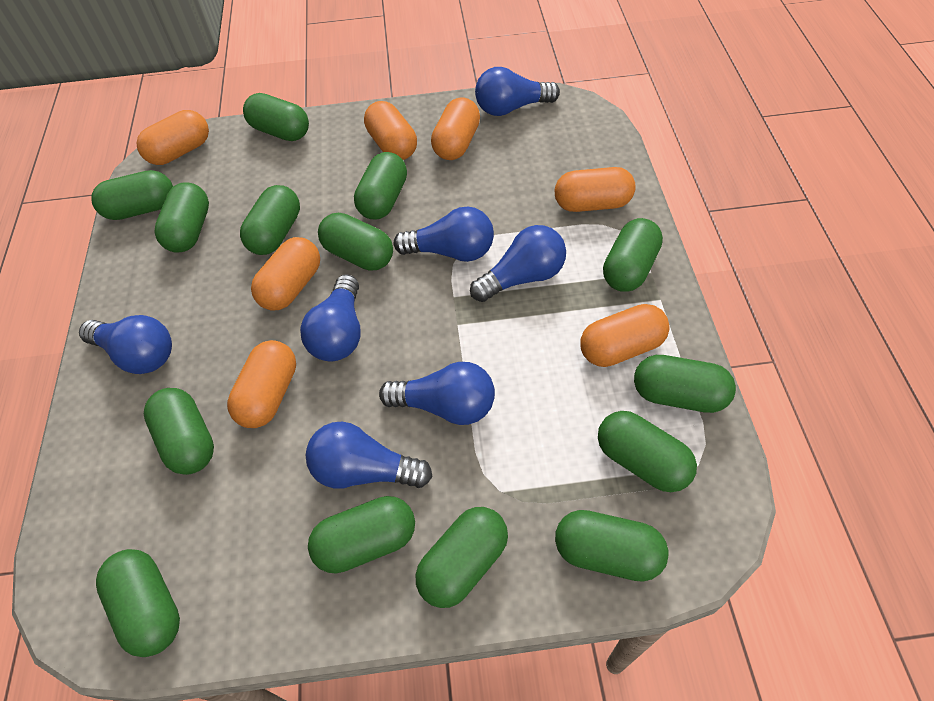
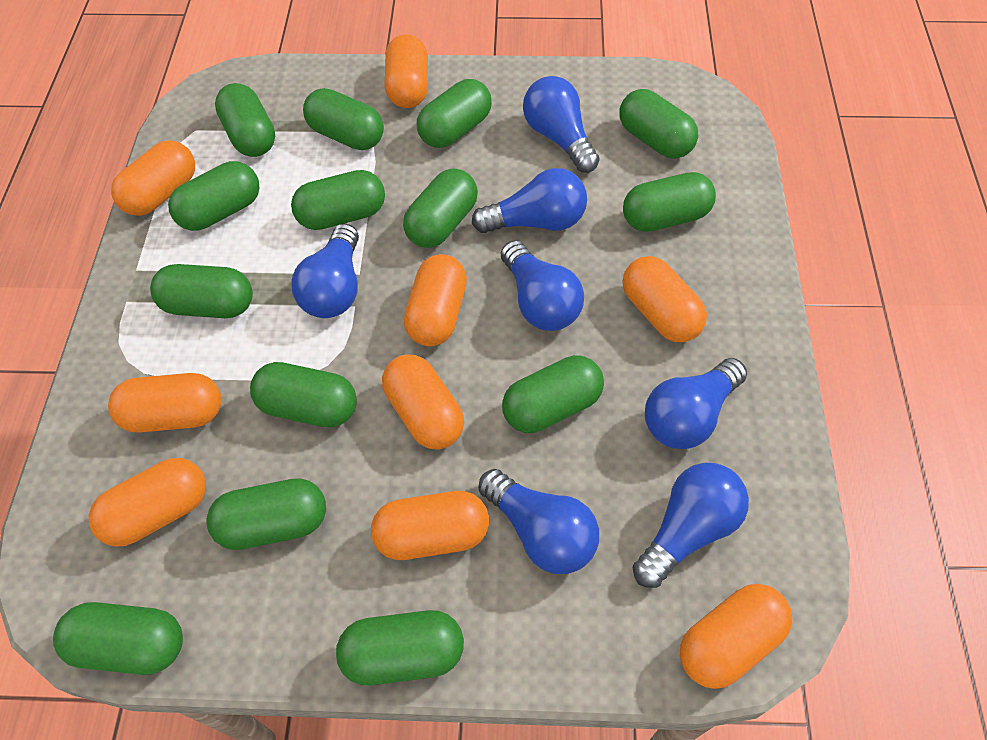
orange capsule: [136,110,209,165] [227,340,296,428] [251,237,320,310] [364,101,417,160] [431,97,480,160] [555,167,636,212] [580,304,670,367] = 7 -> [89,458,206,547] [108,373,222,432] [111,140,195,216] [371,491,489,560] [382,355,464,450] [385,34,428,108] [404,254,467,347] [623,256,707,342] [680,584,792,689] = 9

